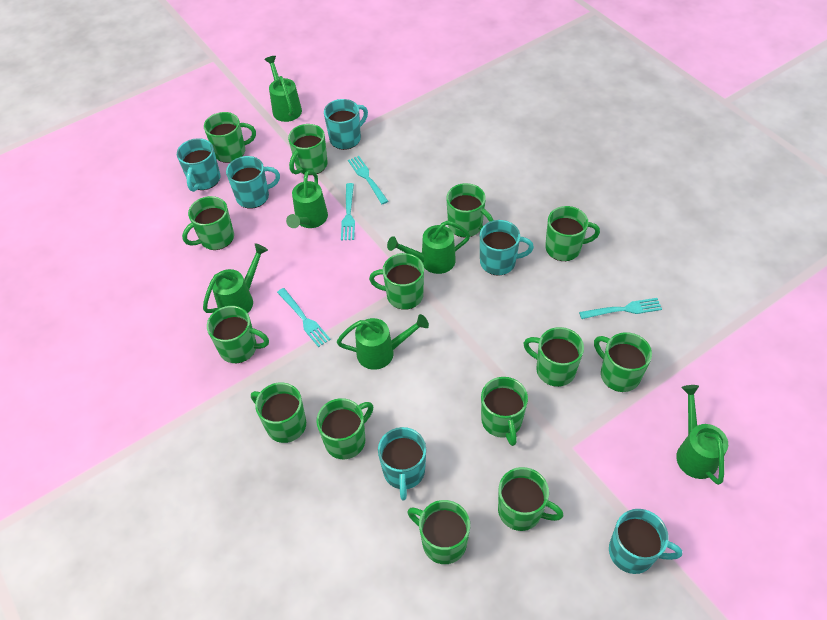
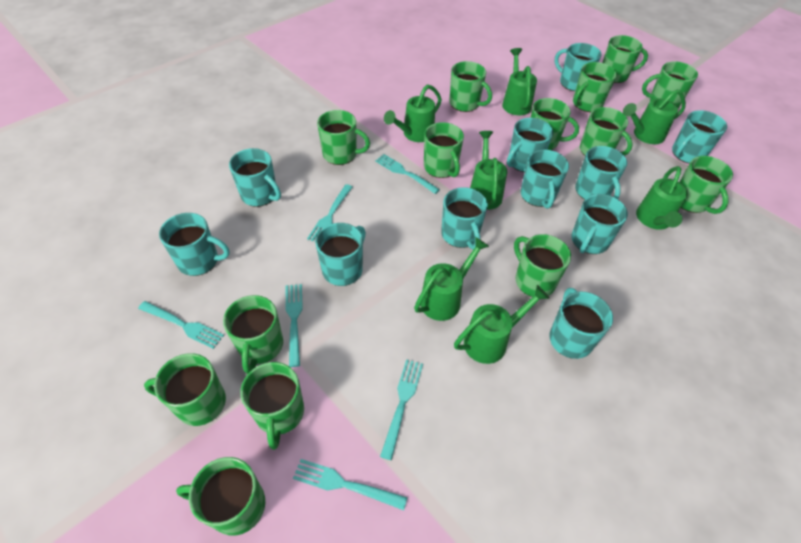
green watering can: [203,244,268,313] [264,56,302,122] [286,170,328,228] [337,314,429,370] [387,221,470,274] [676,385,728,485] = 6 -> [384,84,442,142] [414,237,489,321] [454,285,550,364] [470,131,507,210] [502,48,537,115] [623,89,686,144] [636,166,688,230] = 7
turquoise fork: [277,288,331,347] [341,183,355,240] [348,156,388,204] [579,298,662,319] = 4 -> [138,301,224,349] [286,284,303,367] [293,459,408,510] [307,184,352,241] [375,154,440,194] [380,359,423,460] = 6
turquoise mug: [177,138,220,192] [226,156,280,209] [324,99,368,150] [378,427,426,500] [480,220,534,276] [609,509,682,574] = 6 -> [159,213,230,276] [229,148,281,207] [315,223,366,286] [441,187,488,250] [507,118,553,172] [520,149,569,209] [549,288,613,359] [555,43,601,91] [571,194,628,254] [575,146,627,200] [672,110,727,163] = 11

